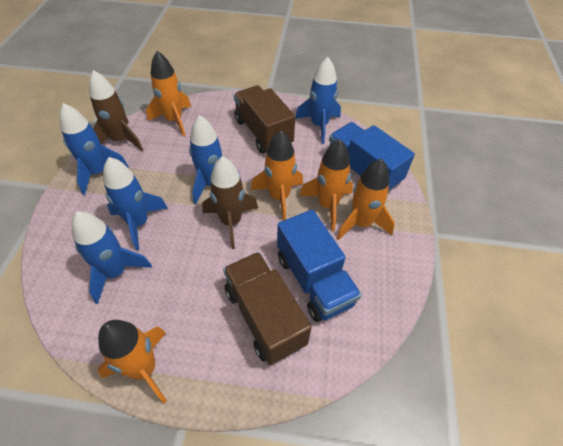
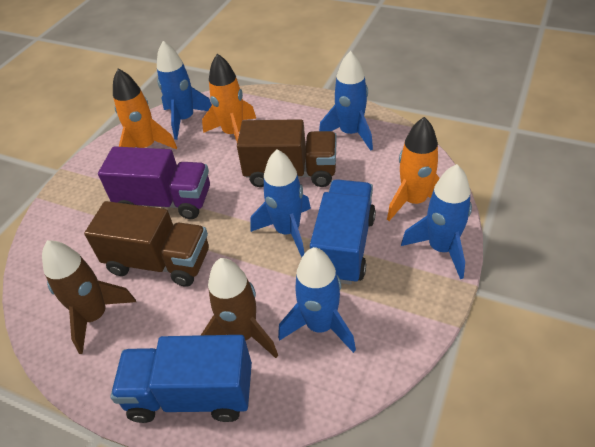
orange rocket: [98,320,167,403] [146,51,191,137] [251,130,303,221] [299,139,353,231] [337,158,395,240] = 5 -> [113,69,177,150] [202,54,256,142] [387,117,440,221] = 3
purple truck: none = 0 -> [98,146,210,219] = 1

